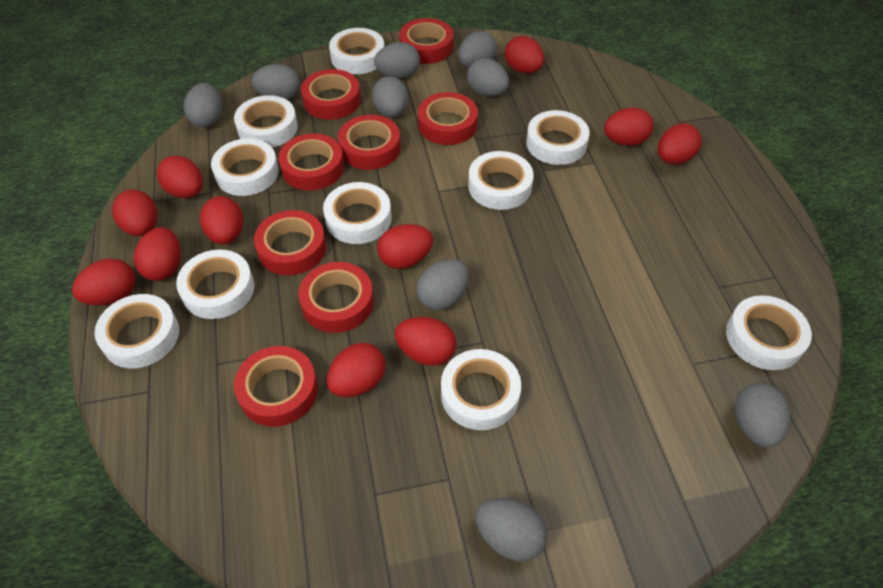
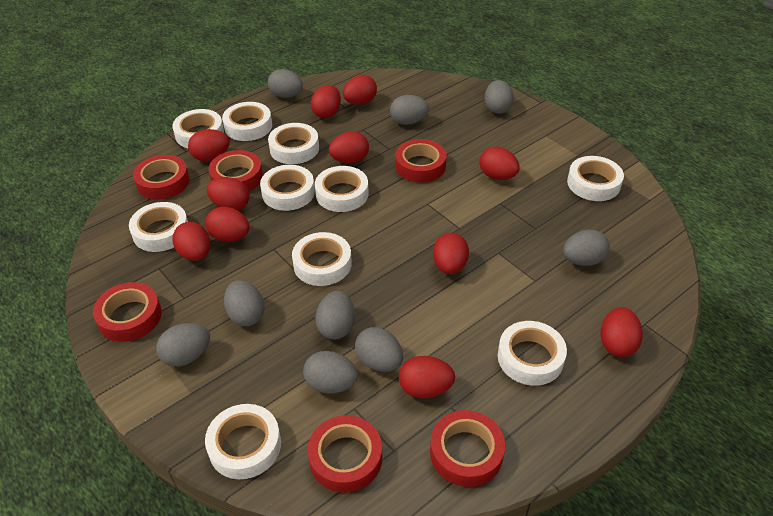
red tape: [234,346,318,427] [254,210,326,275] [278,134,344,191] [298,262,374,333] [301,69,361,120] [338,115,401,170] [399,18,454,64] [418,92,478,145] = 8 -> [93,282,162,342] [133,155,190,200] [208,150,263,191] [308,415,382,493] [395,139,447,183] [430,410,505,487] = 6

